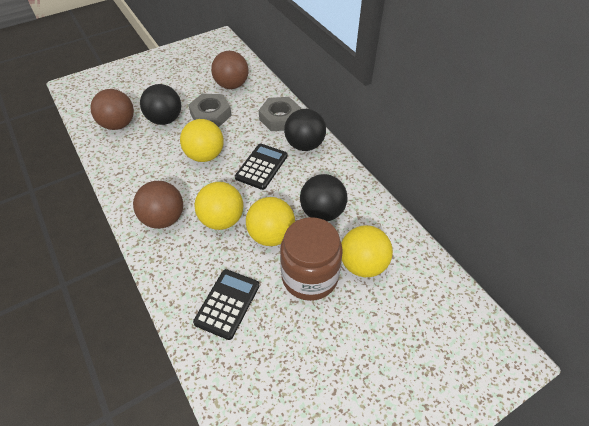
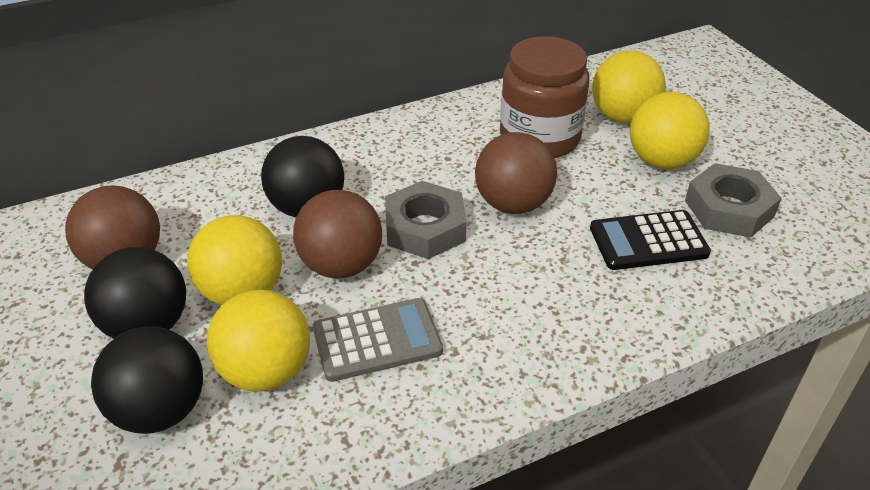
black calculator: [193,269,260,340] [235,143,287,190] = 2 -> [590,210,711,270] = 1
grey calculator: none = 0 -> [313,298,443,382] = 1

